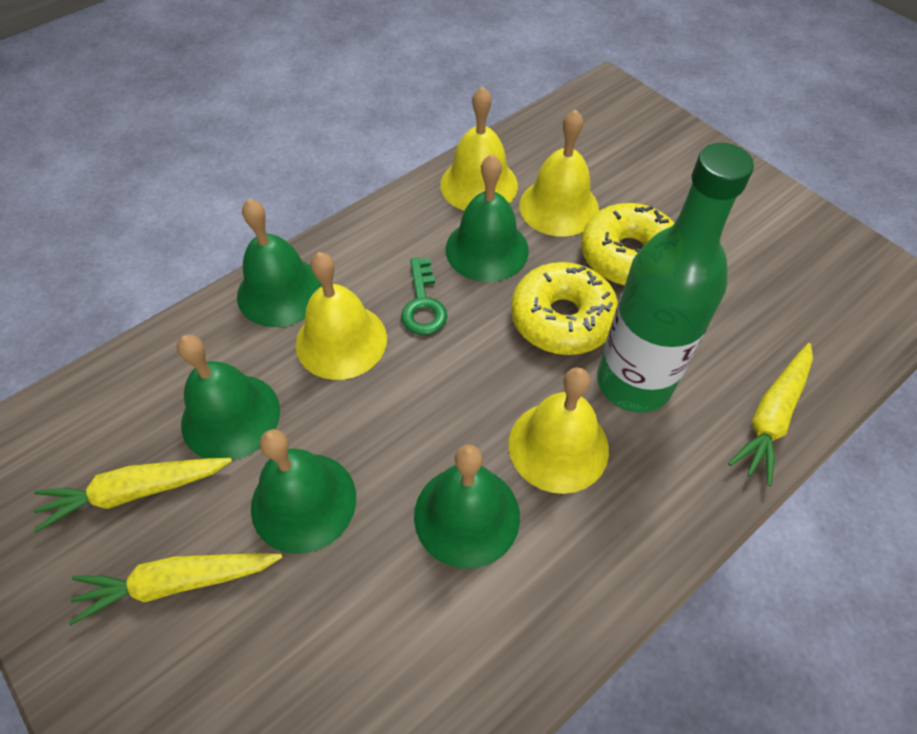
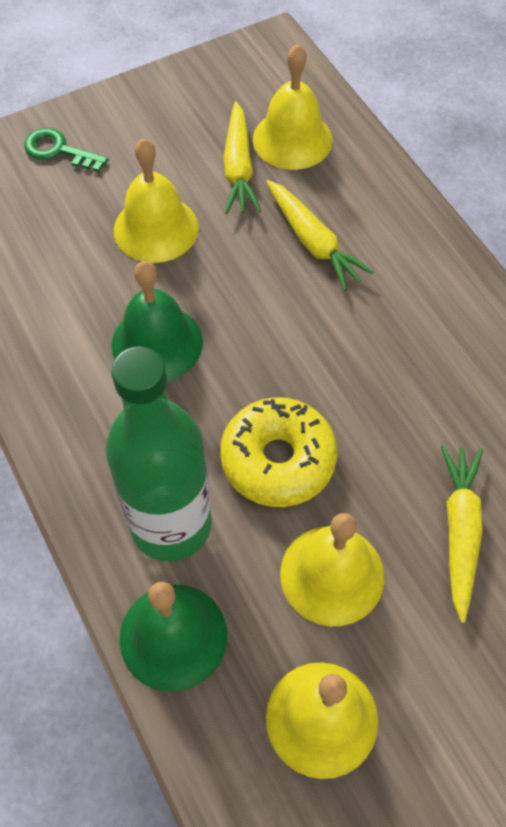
green bell: [177,335,280,460] [237,199,322,327] [251,429,356,554] [414,445,520,569] [446,154,529,282] = 5 -> [111,261,203,381] [120,582,227,692] = 2
yellow donut: [511,262,618,355] [581,203,674,286] = 2 -> [220,397,337,507] = 1

